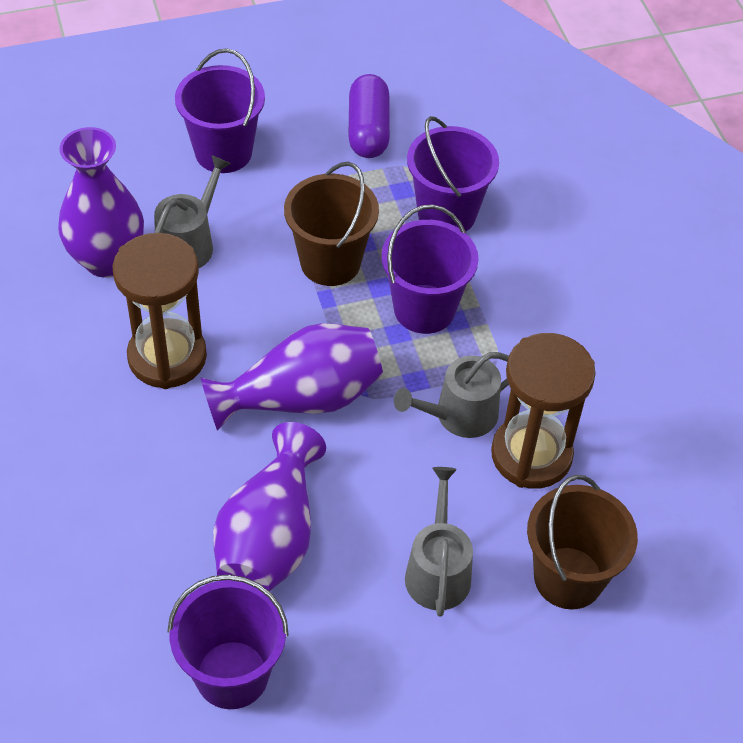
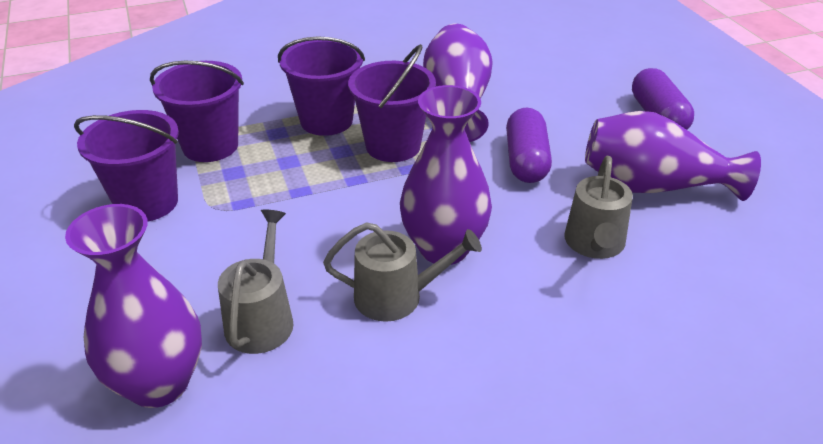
brown bucket: [284,162,379,286] [527,475,638,609] = 2 -> none = 0
brown hourglass: [113,233,207,389] [491,333,596,489] = 2 -> none = 0
purple capsule: [348,74,390,158] = 1 -> [506,108,552,183] [632,68,694,130] = 2
purple vase: [58,127,144,278] [201,323,383,431] [213,422,326,591] = 3 -> [65,204,202,408] [400,85,492,265] [423,24,493,142] [585,111,761,201] = 4

